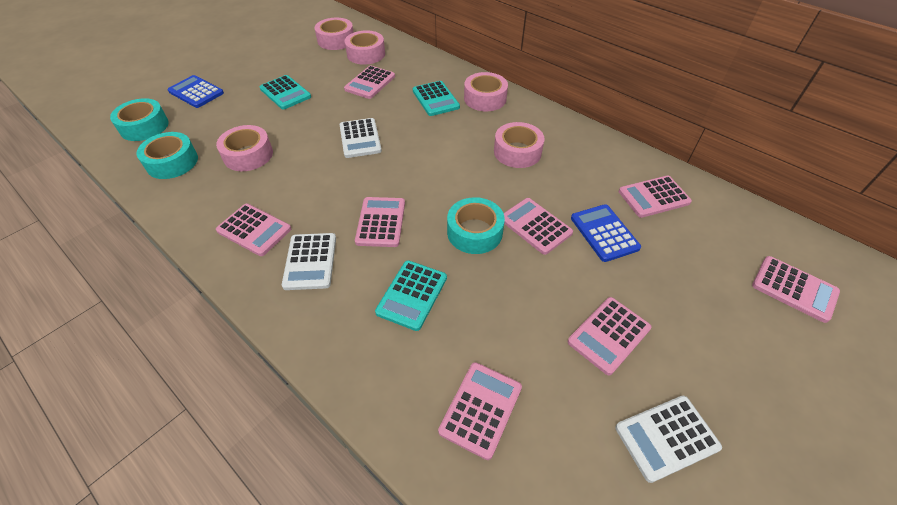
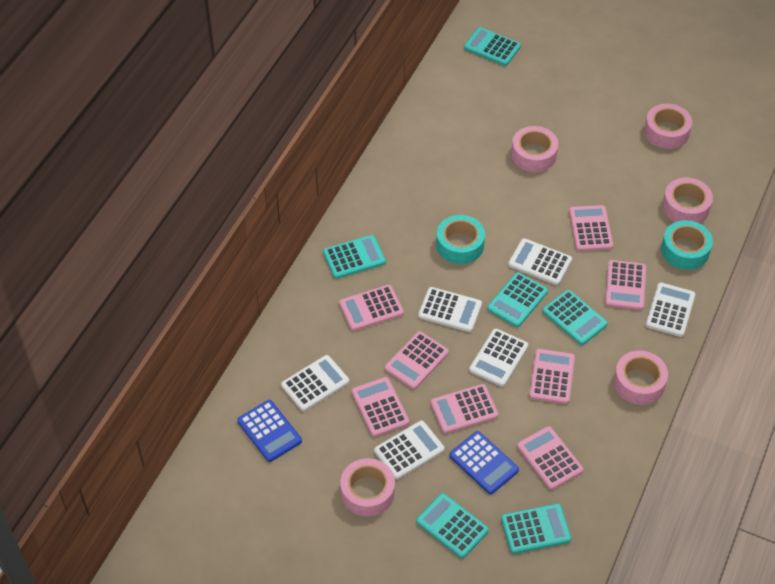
turquoise calculator: [260,75,311,110] [375,260,447,331] [413,81,460,116] = 3 -> [323,235,386,279] [416,493,489,558] [464,27,521,66] [487,272,548,327] [501,503,572,554] [542,290,608,345] = 6
turquoise tape: [110,98,169,141] [136,132,198,179] [447,197,505,254] = 3 -> [436,215,485,264] [661,220,713,270] = 2
white calculator: [282,233,336,290] [340,118,382,158] [615,396,722,483] = 3 -> [281,355,349,411] [374,421,445,479] [418,287,482,332] [469,329,528,387] [508,238,572,285] [646,283,695,337] = 6

